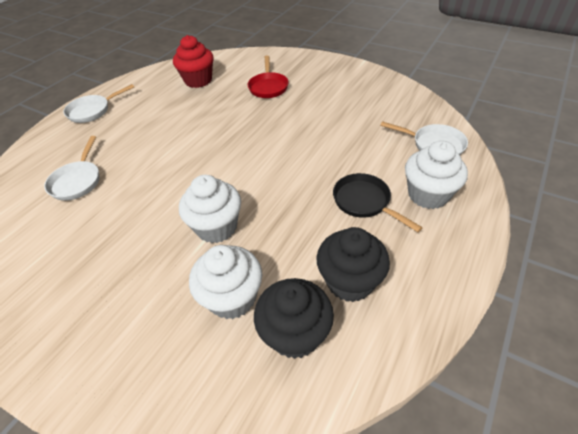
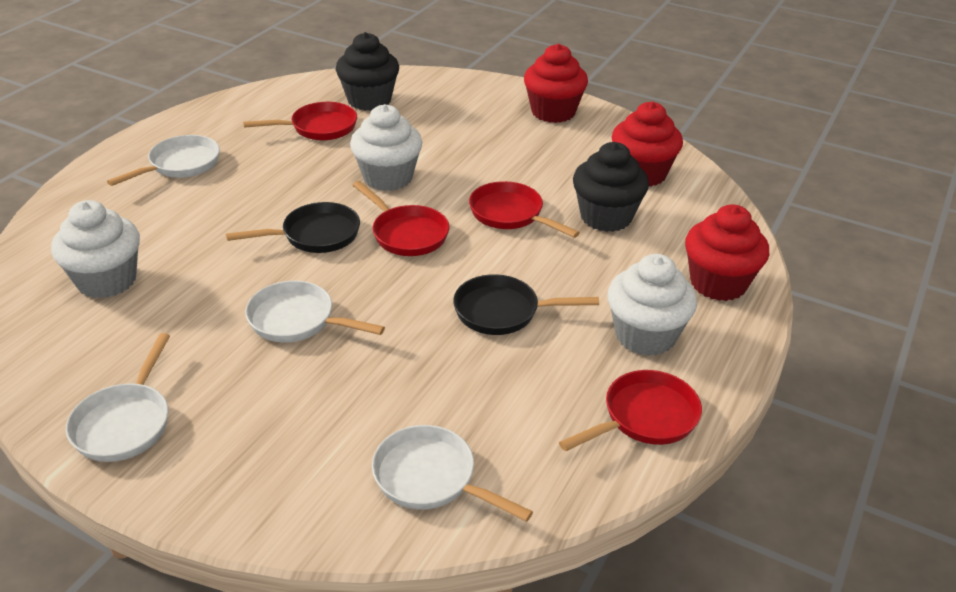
black pan: [333,173,423,232] = 1 -> [226,202,360,253] [453,274,599,335] = 2
red cupcake: [173,35,214,88] = 1 -> [524,44,588,123] [612,101,683,187] [685,204,769,301] = 3
red pan: [247,56,289,98] = 1 -> [243,102,357,140] [353,181,449,256] [469,181,580,238] [559,370,702,451] = 4
white pan: [44,136,100,201] [63,84,134,123] [380,121,468,155] = 3 -> [66,333,170,462] [107,135,220,186] [245,281,385,342] [372,425,533,522] = 4

